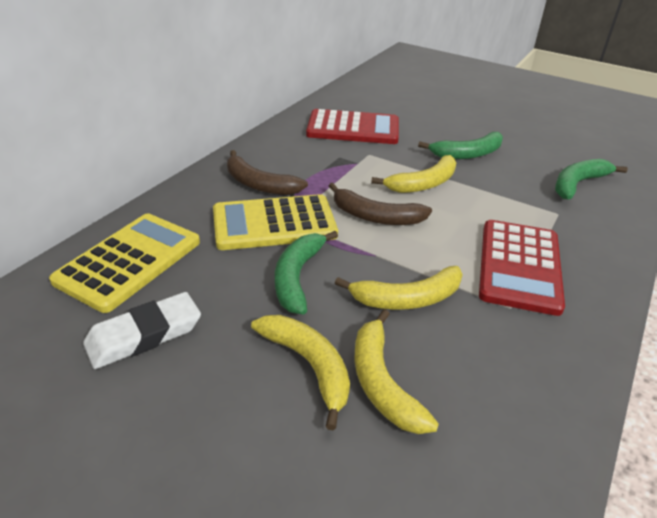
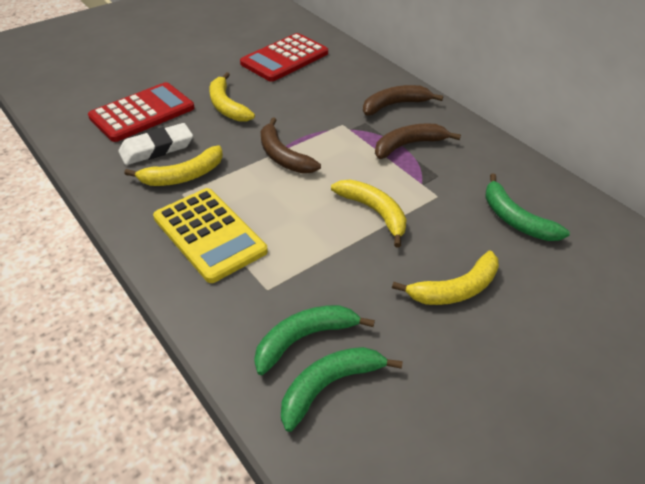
brown banana: [227,150,308,195] [329,183,432,225] = 2 -> [261,117,321,173] [363,85,443,116] [375,123,461,159] = 3
yellow calculator: [49,213,200,313] [213,194,338,250] = 2 -> [153,188,268,283] = 1

